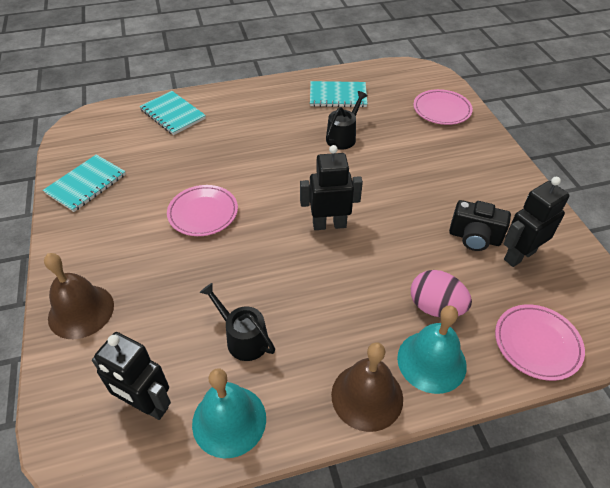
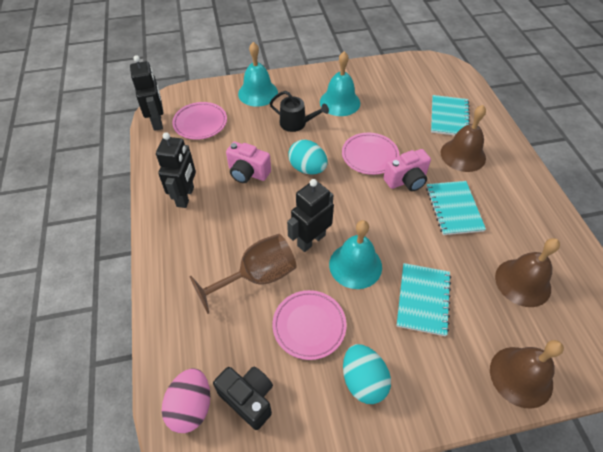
black watering can: [200,283,275,361] [326,91,368,150] = 2 -> [270,91,329,132] = 1
brown bell: [44,253,114,339] [331,342,403,432] = 2 -> [441,105,486,172] [490,340,564,409] [495,238,560,307] = 3
brown goblet: none = 0 -> [189,234,296,314] = 1
pink camera: none = 0 -> [226,141,271,183] [383,149,431,191] = 2
turquoise bell: [192,368,266,458] [397,305,467,394] = 2 -> [238,42,278,107] [320,51,360,116] [329,220,382,289] = 3
turquoise egg: none = 0 -> [288,139,328,175] [343,344,391,404] = 2

